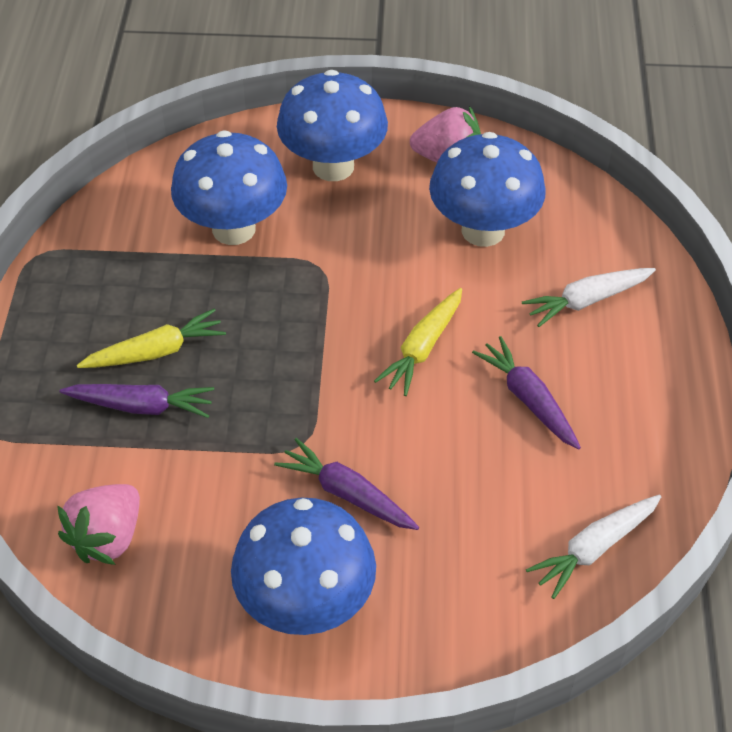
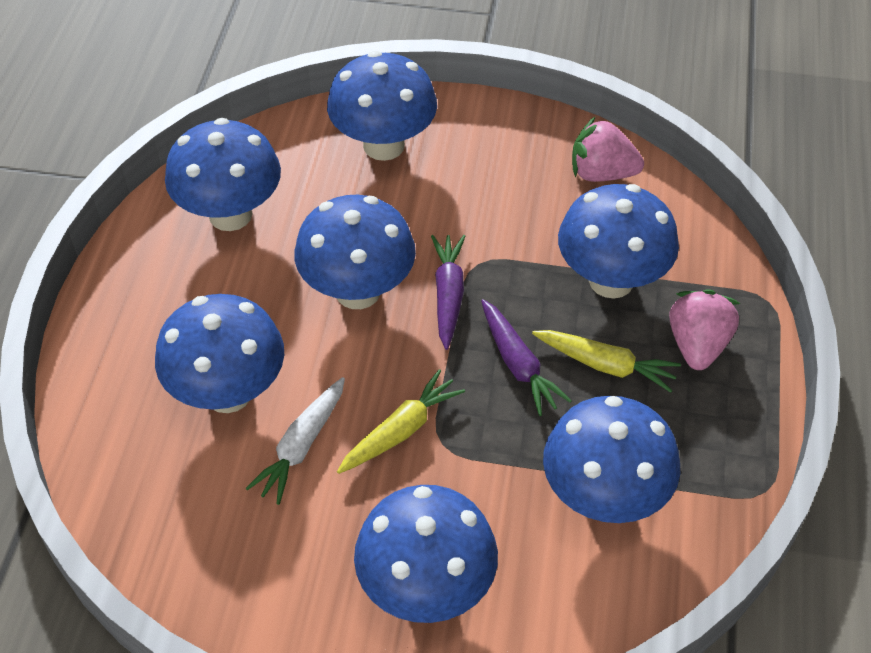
blue mushroom: [171,130,287,245] [231,497,376,635] [277,70,388,181] [429,132,546,247] = 4 -> [155,294,284,413] [165,118,281,231] [294,195,416,309] [327,51,437,161] [354,485,498,623] [543,396,680,523] [558,184,679,299] = 7
purple carrot: [60,384,214,418] [274,438,419,530] [472,336,581,450] = 3 -> [431,235,466,350] [481,299,572,416] = 2
white carrot: [522,268,656,327] [526,495,661,599] = 2 -> [246,377,345,505] = 1

